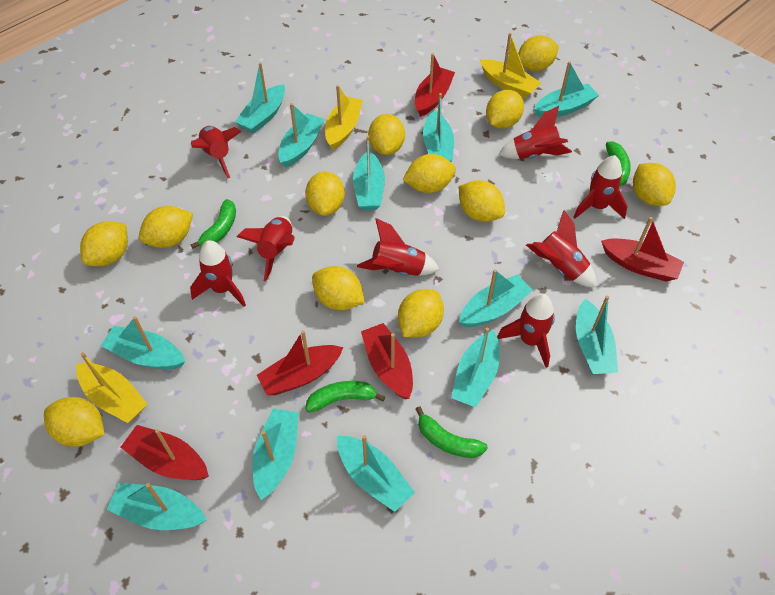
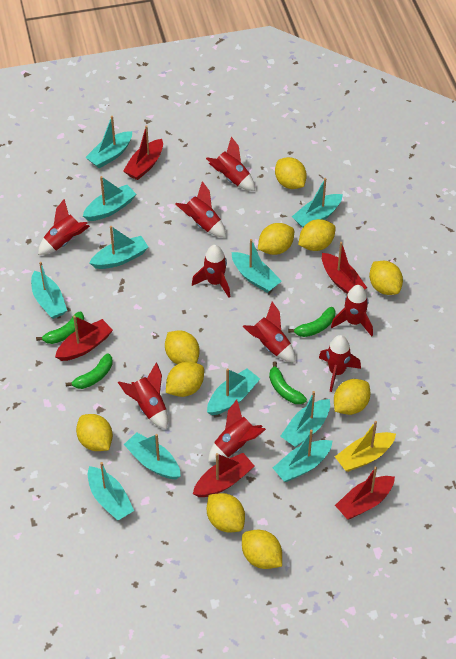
red rocket: [190,240,246,307] [191,126,241,178] [237,216,295,281] [357,218,440,276] [497,294,555,368] [498,106,572,159] [526,210,597,287] [573,155,628,219] = 8 -> [38,199,90,255] [118,362,168,430] [175,181,226,237] [192,245,230,297] [206,137,255,191] [208,400,266,462] [242,302,295,362] [319,335,361,392] [331,285,373,336] = 9
turquoise boat: [101,316,185,369] [106,483,206,530] [235,63,285,133] [252,408,299,500] [278,103,325,168] [337,435,415,512] [353,136,385,210] [423,93,454,162] [451,327,500,407] [459,269,533,327] [534,61,599,118] [576,296,618,374] = 12 -> [31,262,67,319] [83,176,136,221] [85,116,132,168] [88,462,134,521] [90,226,148,269] [124,432,181,479] [207,368,260,415] [232,239,281,293] [273,429,332,482] [280,391,330,447] [292,178,343,228] = 11
yellow boat: [76,352,147,423] [325,85,363,150] [480,33,541,99] = 3 -> [335,421,396,472] = 1
yellow lemon: [44,397,104,447] [80,221,128,266] [139,206,193,248] [305,171,345,216] [312,266,365,310] [368,114,405,155] [398,289,444,337] [402,154,456,193] [459,180,505,222] [486,90,524,129] [518,35,559,71] [633,163,676,206] = 12 -> [76,414,113,451] [165,330,200,364] [166,362,204,397] [207,493,245,532] [242,530,282,569] [258,223,294,255] [275,157,307,189] [298,219,336,251] [334,379,370,415] [369,261,403,295] = 10

